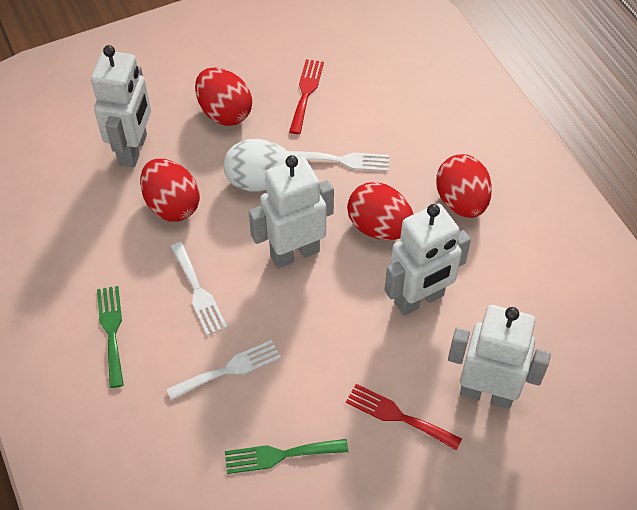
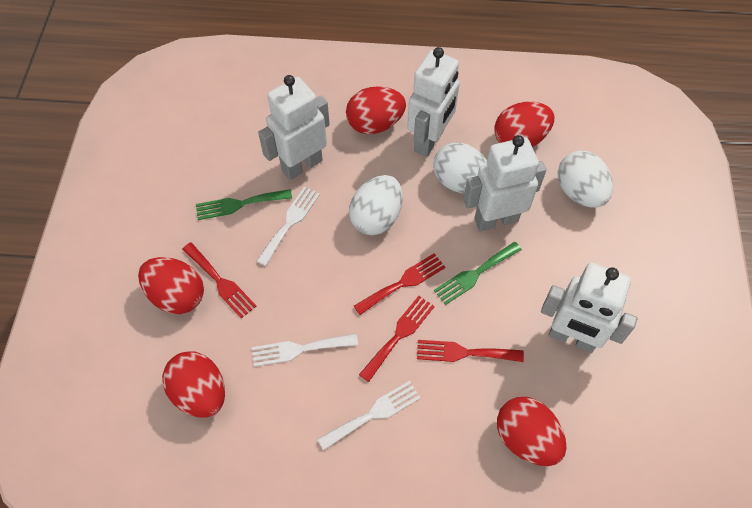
red egg: [140,159,200,222] [195,68,252,126] [347,182,413,240] [436,154,492,218] = 4 -> [138,257,204,314] [162,351,225,418] [346,86,406,134] [495,102,554,147] [497,397,566,466] = 5
red fork: [289,59,324,134] [346,384,462,451] = 2 -> [182,242,256,319] [354,253,445,315] [359,296,435,382] [417,340,524,362] = 4
white egg: [224,139,290,192] = 1 -> [349,175,402,235] [433,142,487,194] [558,151,613,208] = 3

